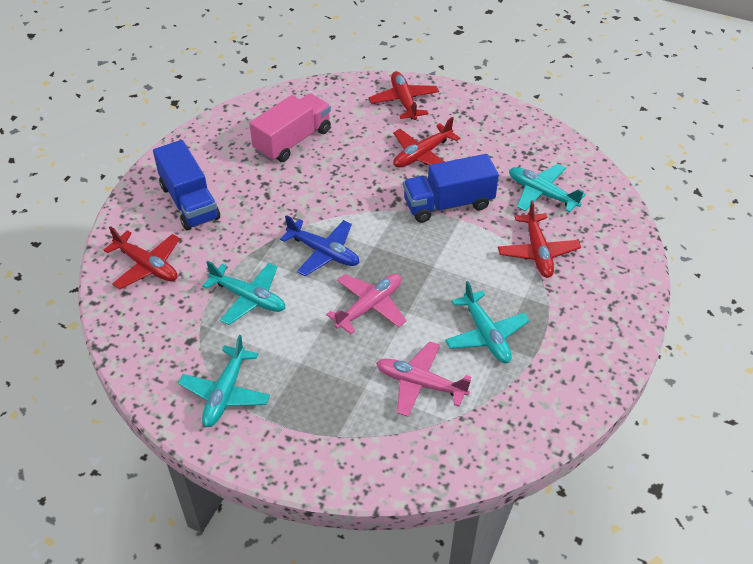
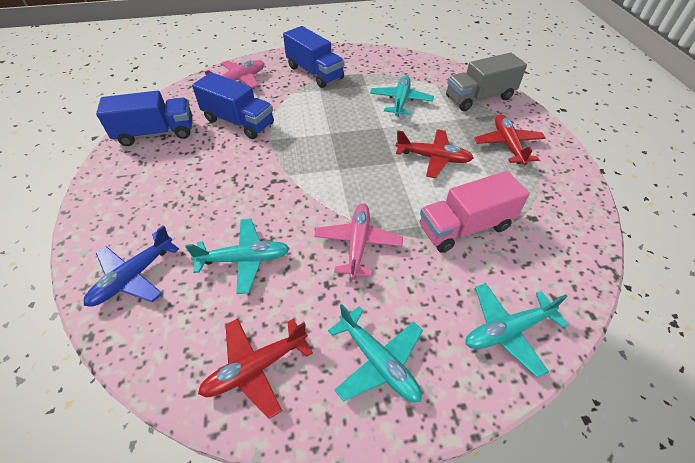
blue truck: [153,140,220,231] [403,154,499,223] = 2 -> [96,91,192,146] [192,72,274,139] [283,26,344,88] = 3
grey truck: none = 0 -> [446,52,527,111] = 1
red plane: [104,226,180,289] [369,71,439,120] [393,117,460,167] [498,200,581,278] = 4 -> [198,318,313,419] [395,129,473,178] [474,114,546,165] = 3

